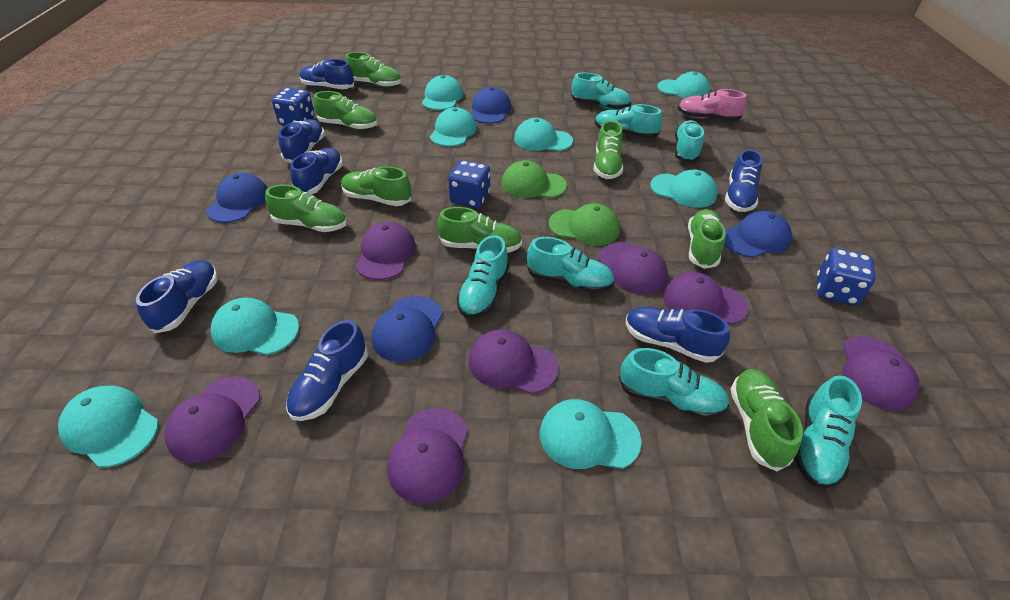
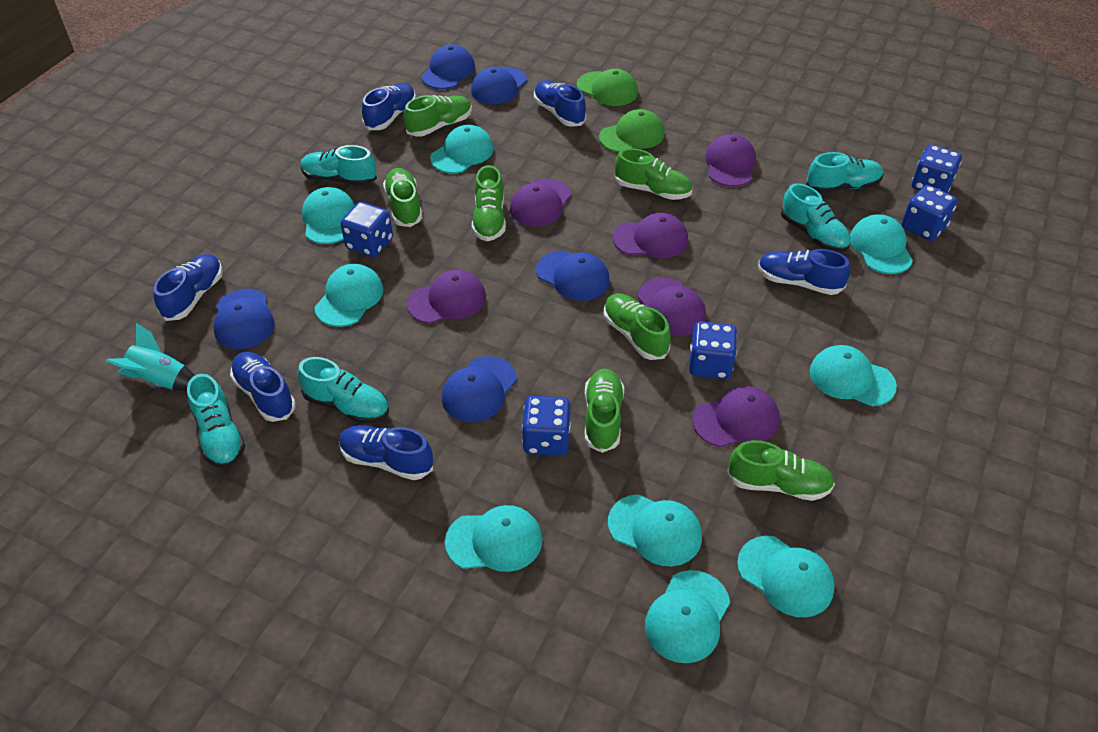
blue cap: [206,173,267,223] [372,296,443,362] [471,87,511,124] [724,211,792,258] = 4 -> [213,289,275,349] [421,45,475,89] [442,356,517,422] [471,67,527,104] [536,251,610,301] = 5
blue dice: [272,88,315,125] [448,160,490,208] [817,248,876,306] = 3 -> [341,202,393,257] [522,396,571,456] [689,321,737,379] [902,185,958,241] [912,145,962,193] = 5
blue shoe: [136,260,218,334] [278,119,325,163] [286,320,368,421] [290,148,343,194] [299,59,354,89] [626,307,730,363] [725,149,763,212] = 7 -> [154,254,223,321] [230,352,296,422] [339,425,433,480] [362,83,416,130] [534,80,586,127] [758,249,850,295] = 6
green shoe: [265,184,347,232] [313,91,377,130] [341,166,411,206] [345,52,401,87] [438,207,522,253] [594,121,623,179] [688,209,726,269] [730,369,803,471] = 8 -> [383,168,422,227] [404,95,472,137] [472,165,506,241] [585,369,624,453] [604,293,671,360] [615,148,692,200] [727,440,835,501] = 7
pink shoe: [678,89,747,121] = 1 -> none = 0
purple cap: [164,376,260,463] [355,222,416,280] [387,408,468,504] [469,329,558,394] [599,242,668,295] [663,272,748,325] [843,336,919,411] = 7 -> [407,270,486,324] [510,179,571,227] [613,213,688,258] [637,278,706,336] [692,386,780,447] [705,134,756,187] = 6
turquoise cap: [58,386,158,468] [210,298,299,355] [422,75,463,110] [430,107,477,147] [514,118,573,151] [540,399,642,469] [650,170,718,208] [658,72,710,98] = 8 -> [302,187,355,244] [314,264,383,327] [430,125,494,173] [445,505,542,572] [608,494,702,566] [645,570,730,663] [737,536,835,617] [810,345,897,407] [850,214,913,274] = 9
turquoise rocket: none = 0 -> [106,323,195,391] = 1
turquoise shoe: [457,235,509,318] [527,237,614,293] [571,73,631,110] [595,104,662,138] [619,348,730,419] [675,120,704,163] [794,375,862,488] = 7 -> [187,374,245,468] [298,357,389,423] [300,145,377,186] [781,183,851,252] [807,152,883,193] = 5

